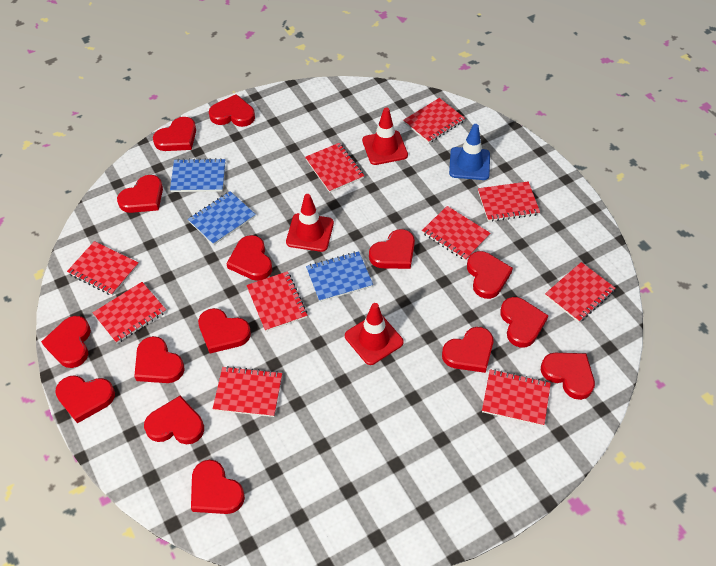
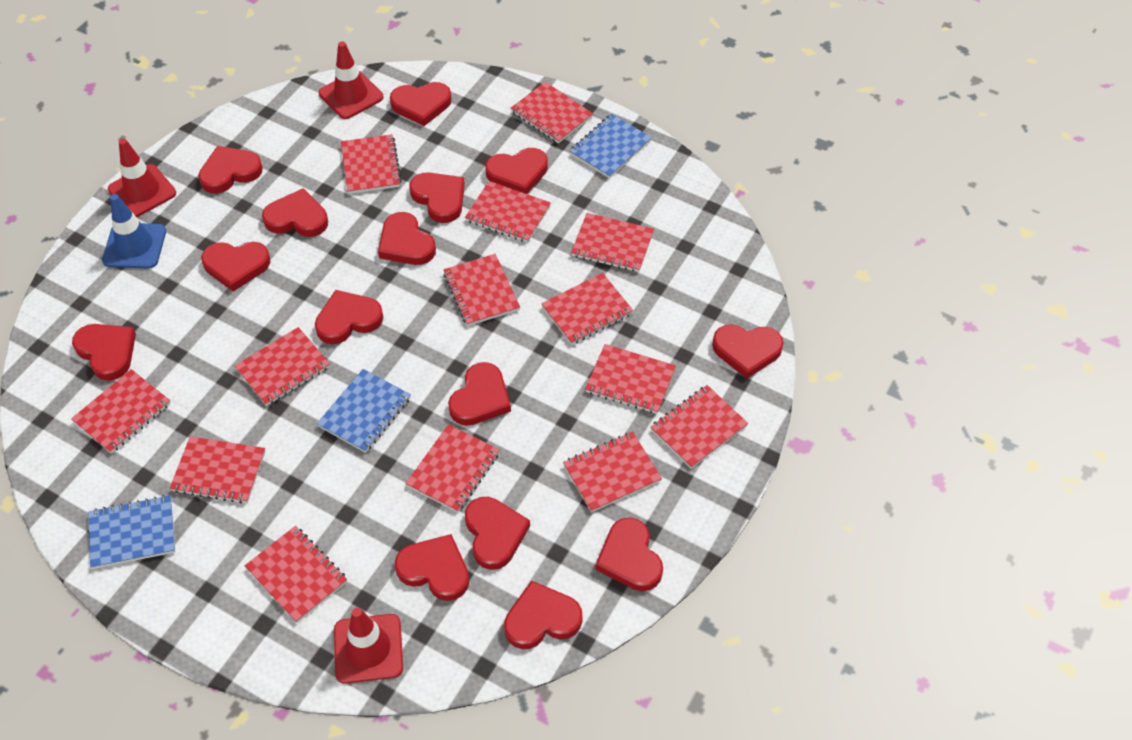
red notebook: [67,241,139,296] [93,282,166,343] [213,366,282,417] [246,271,307,332] [305,143,364,193] [403,98,465,143] [422,206,491,261] [478,182,540,222] [482,369,551,426] [545,262,616,322] = 10 -> [71,369,171,454] [170,436,266,504] [234,327,330,406] [245,526,347,623] [341,134,402,194] [405,424,499,512] [443,254,520,326] [465,181,551,243] [511,82,593,144] [541,273,633,345] [563,432,662,513] [571,213,654,272] [585,344,676,414] [651,385,748,469] = 14

